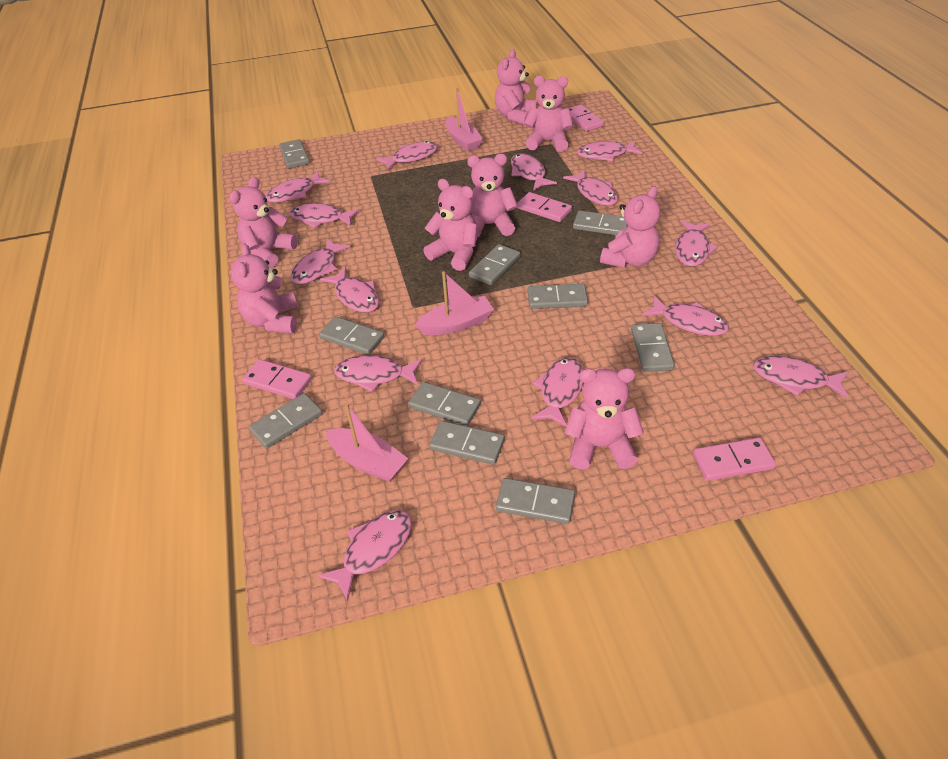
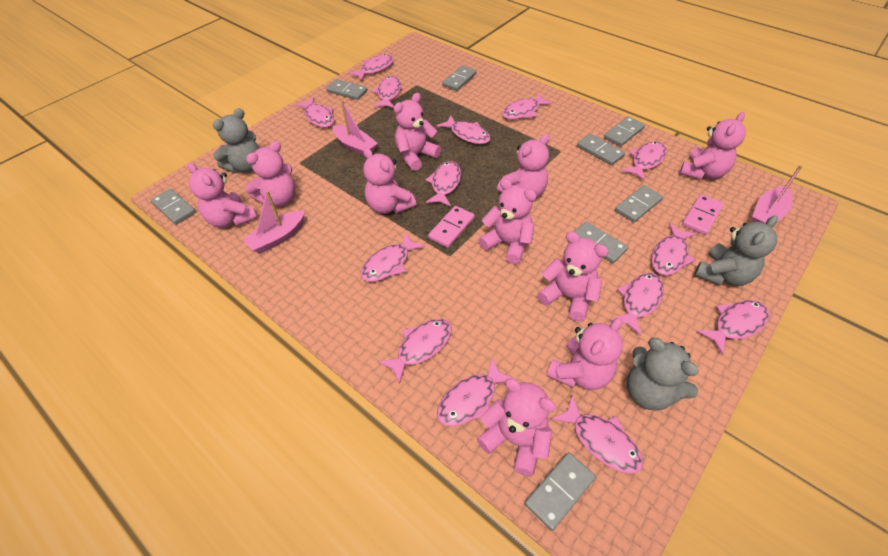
grey domino: [249,393,323,449] [279,139,310,169] [319,316,384,355] [408,382,481,426] [429,421,505,465] [469,244,520,285] [496,478,575,524] [528,284,588,309] [573,210,628,235] [631,323,675,372] = 10 -> [151,188,196,224] [326,79,368,100] [442,65,477,91] [525,452,596,531] [574,222,628,263] [577,134,625,165] [604,116,645,146] [615,185,663,222] = 8
grey teddy bear: none = 0 -> [213,108,259,173] [627,338,699,410] [694,215,778,286] = 3
pink domino: [242,359,312,399] [517,192,572,222] [566,104,604,131] [693,438,776,481] = 4 -> [428,206,475,248] [682,194,724,235] = 2
pink teddy bear: [230,177,298,268] [231,244,298,333] [423,179,478,271] [467,154,518,238] [495,49,536,125] [524,76,573,152] [565,368,644,470] [600,186,660,268] = 8 -> [187,162,257,228] [246,141,295,207] [363,148,416,214] [394,93,441,171] [477,378,556,476] [479,179,537,264] [497,134,550,198] [537,231,609,322] [546,317,623,390] [679,112,746,180] = 10

